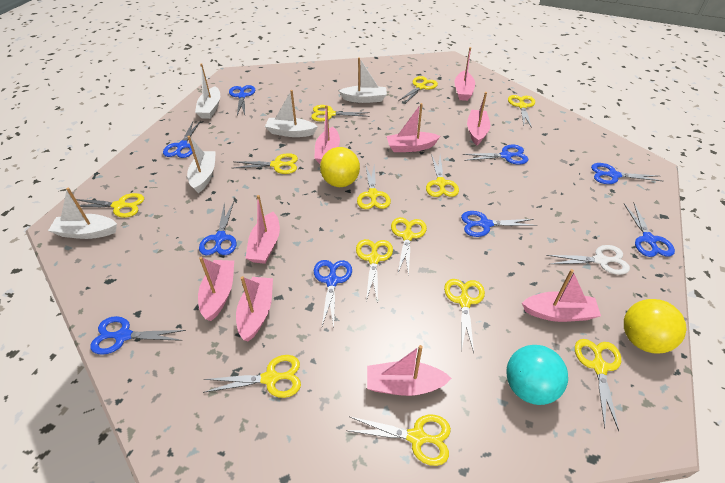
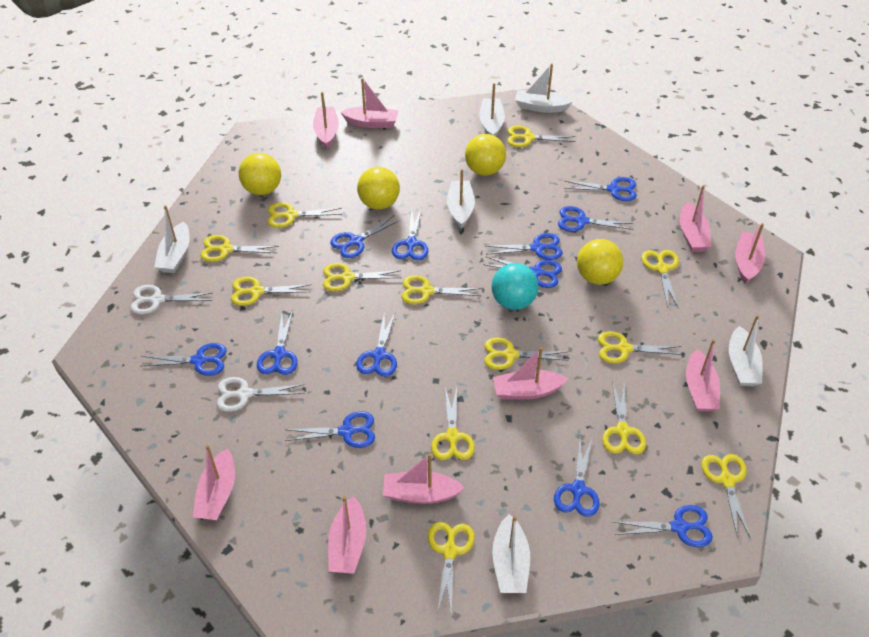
blue scissors: [90,316,186,355] [163,121,201,158] [199,202,236,255] [229,85,255,115] [314,260,352,327] [461,211,537,237] [462,145,528,165] [591,163,662,184] [624,203,675,257] = 9 -> [141,343,227,376] [257,310,298,375] [285,411,375,448] [330,215,400,258] [356,311,397,377] [392,207,428,260] [483,256,562,288] [486,233,563,260] [554,439,600,517] [558,206,633,232] [564,177,637,201] [613,505,713,547] = 12
white boat: [48,188,117,239] [187,136,216,193] [195,63,220,119] [265,90,318,137] [339,57,387,103] = 5 -> [154,205,190,273] [447,169,475,228] [479,83,505,136] [492,514,530,593] [515,63,572,113] [729,315,763,386] = 6
white scissors: [546,245,630,275] = 1 -> [130,285,212,314] [217,377,305,412] = 2
yellow ball: [320,147,360,187] [624,299,687,354] = 2 -> [239,153,281,195] [357,167,400,209] [465,134,506,176] [577,239,623,285] = 4

